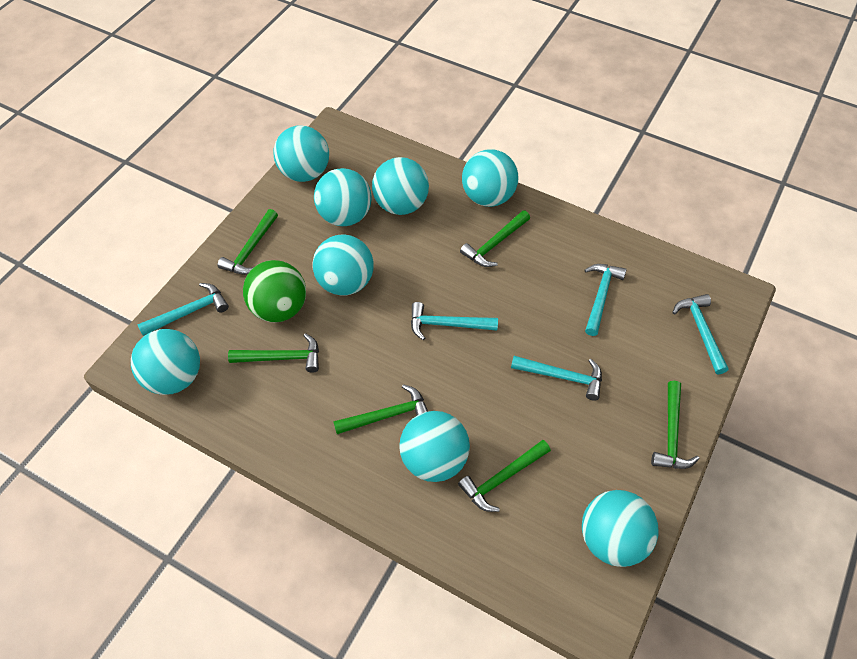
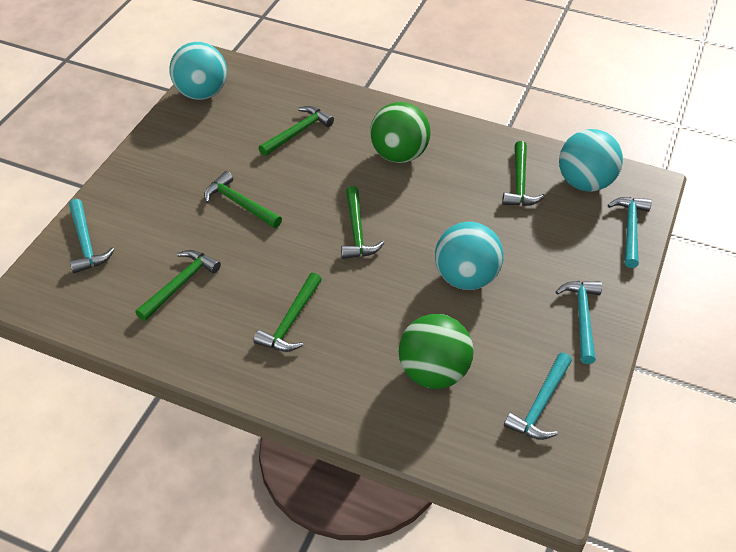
green ball: [243,260,306,323] = 1 -> [370,102,431,163] [399,314,474,389] = 2
turquoise ball: [131,329,200,395] [273,126,329,182] [312,234,374,296] [314,168,372,226] [372,157,429,215] [399,411,470,482] [462,150,519,207] [582,490,659,567] = 8 -> [169,42,227,100] [435,222,504,290] [559,129,623,192] = 3
turquoise hammer: [137,283,229,336] [411,302,498,340] [511,356,602,401] [585,264,627,336] [672,294,729,374] = 5 -> [69,199,115,274] [504,353,572,440] [556,281,602,364] [608,197,652,268] = 4

